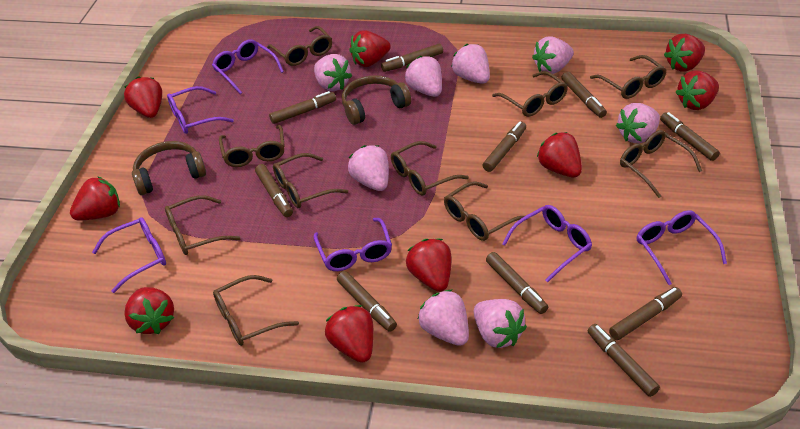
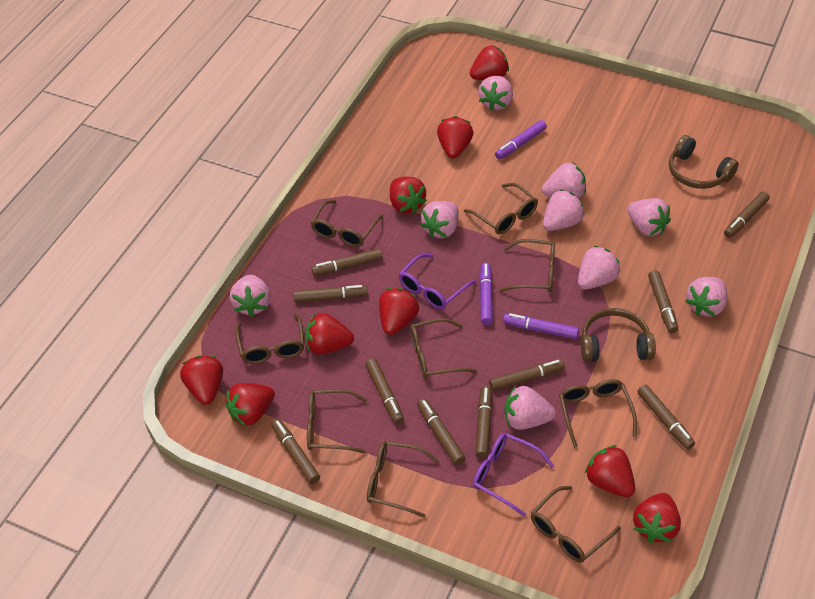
brown glasses: [165,195,240,255] [213,275,299,346] [219,125,285,167] [267,26,332,66] [273,153,348,208] [391,141,469,196] [444,181,525,241] [492,71,568,117] [590,55,666,99] [620,130,702,198] = 10 -> [235,313,304,364] [307,389,367,453] [311,200,383,247] [367,441,440,518] [410,318,477,379] [464,183,538,234] [499,239,555,292] [531,486,621,563] [559,379,637,448] = 9
pink strawberry: [314,54,352,91] [348,145,389,191] [405,56,442,97] [418,290,469,346] [451,44,490,84] [474,299,527,348] [532,37,574,74] [616,103,660,143] = 8 -> [230,275,270,317] [420,201,459,238] [478,76,513,111] [504,386,556,430] [542,163,586,198] [543,189,585,231] [578,246,620,290] [628,198,671,236] [685,277,727,317] = 9
purple glasses: [92,217,166,293] [167,86,234,134] [212,39,284,94] [314,218,392,271] [502,205,592,282] [637,210,727,285] = 6 -> [399,254,476,309] [473,433,555,517] = 2
purple marker: none = 0 -> [479,263,493,325] [495,120,547,160] [503,313,579,339] = 3

